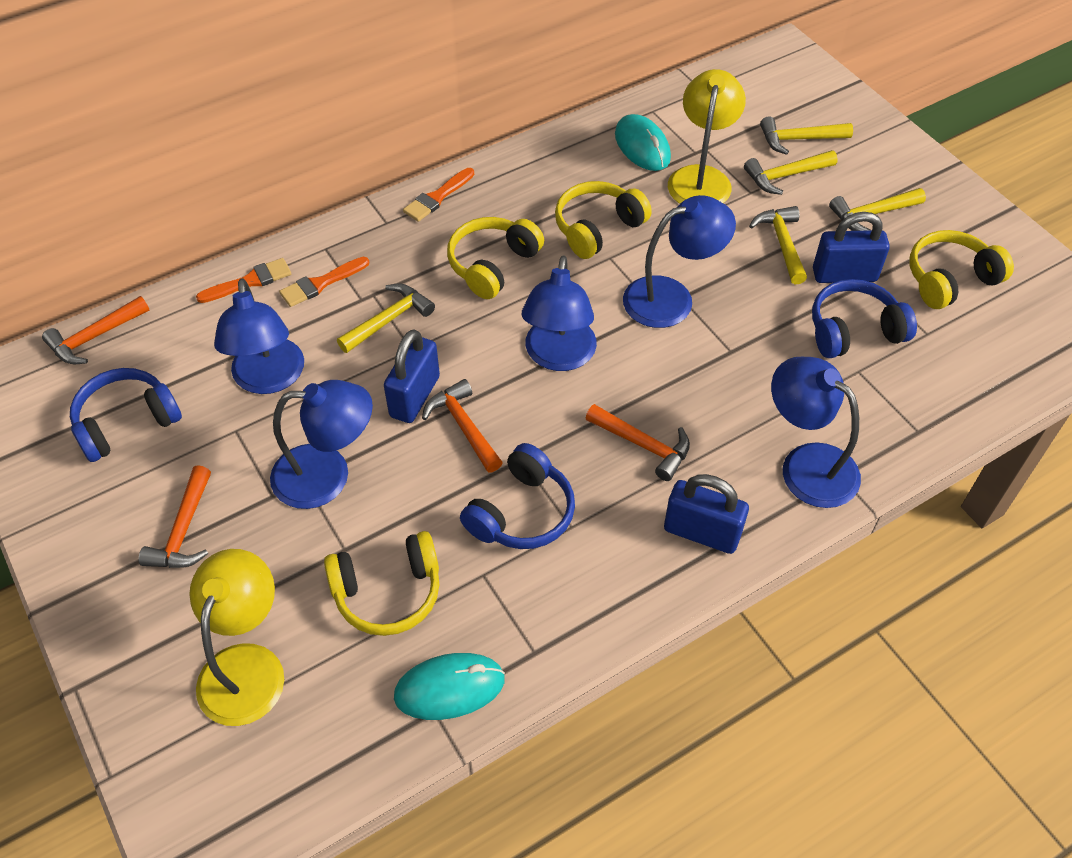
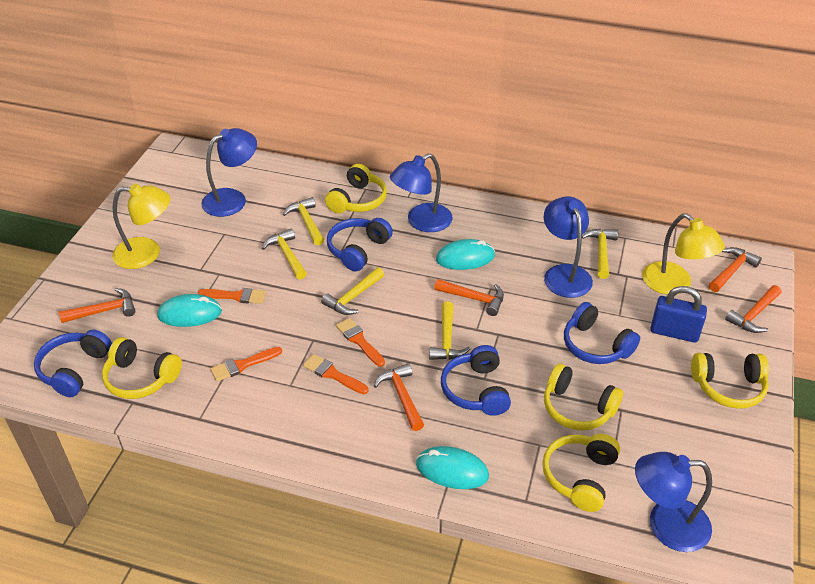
blue headphones: [70,368,182,462] [460,443,575,549] [812,279,917,358] = 3 -> [34,330,112,397] [327,218,393,271] [441,345,511,416] [564,302,640,364] = 4
blue lamp: [214,278,304,394] [270,380,373,509] [522,255,597,371] [623,195,736,328] [771,357,861,508] = 5 -> [201,128,257,217] [390,153,453,232] [544,196,593,298] [635,452,712,552] = 4
blue padlock: [384,329,440,423] [664,474,749,554] [813,212,890,283] = 3 -> [650,286,707,343] = 1
orange brush: [196,258,291,303] [279,257,369,307] [403,168,474,222] = 3 -> [198,288,266,304] [210,347,282,382] [303,354,369,394] [336,318,385,367] = 4
orange hammer: [42,296,150,364] [139,465,211,568] [422,379,503,473] [585,404,690,481] = 4 -> [59,288,135,323] [373,363,424,431] [434,279,504,316] [709,247,762,292] [725,285,782,333] = 5
turquoise mouse: [394,653,505,720] [615,114,671,171] = 2 -> [157,294,222,327] [416,446,489,489] [436,239,495,270] = 3
yellow headphones: [324,531,439,636] [447,217,544,299] [555,181,652,259] [909,230,1014,309] = 4 -> [102,337,182,399] [325,164,387,214] [542,434,620,512] [544,363,623,431] [691,353,769,409] = 5

